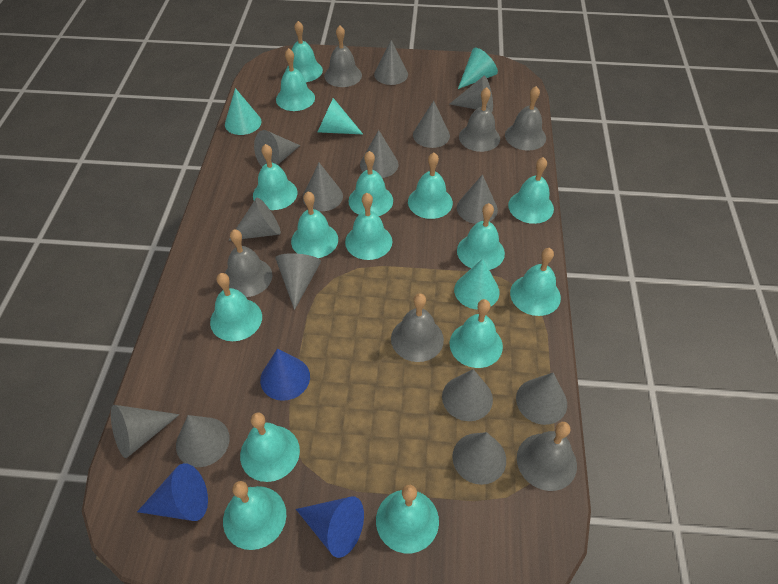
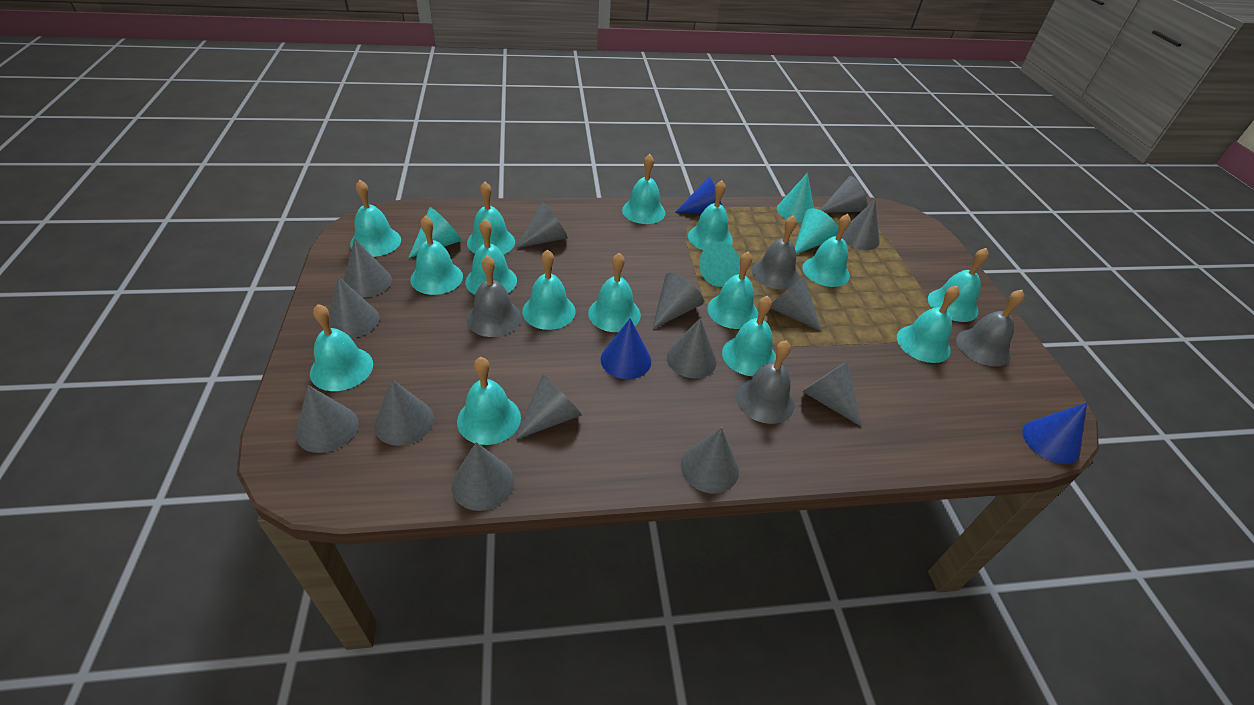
grey bell: [225,229,272,297] [324,26,362,87] [391,293,444,362] [459,87,500,152] [505,86,546,151] [517,422,577,491] = 6 -> [467,256,521,337] [736,340,795,424] [752,215,799,289] [956,290,1025,367] = 4

